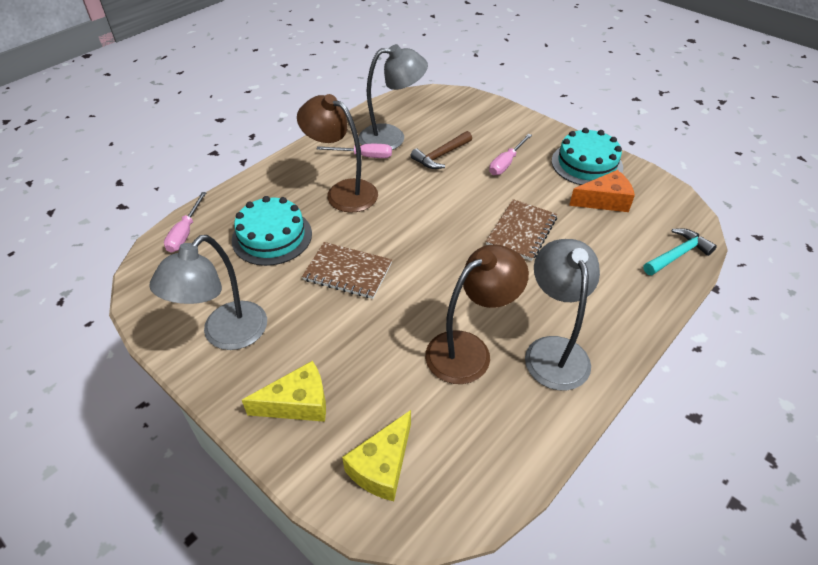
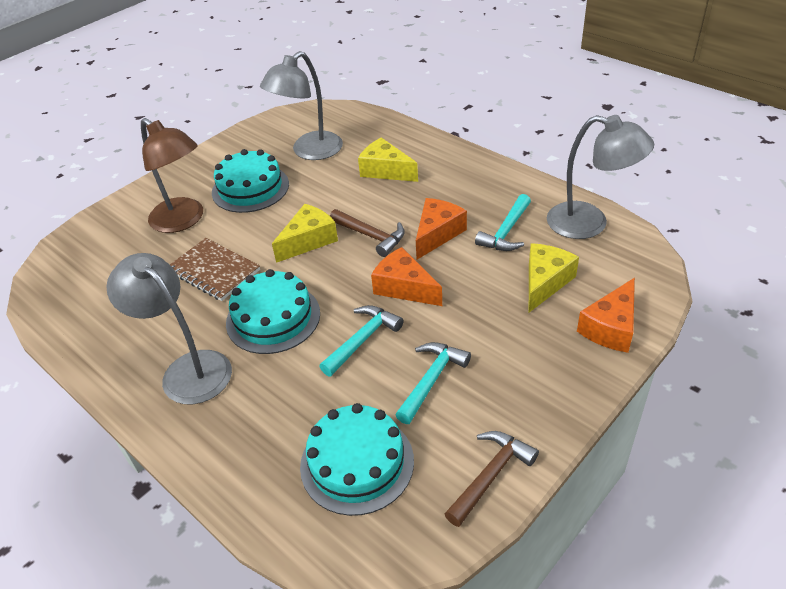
brown hammer: [410,131,472,169] = 1 -> [330,209,405,257] [445,431,539,527] = 2
brown lamp: [297,94,378,213] [425,244,529,384] = 2 -> [141,118,203,233] = 1
brown notebook: [302,242,392,299] [486,199,557,261] = 2 -> [170,238,260,301] = 1
orange cheese: [569,170,635,212] = 1 -> [371,247,442,306] [416,198,467,259] [577,278,635,353] = 3
pink screwdriver: [164,192,206,253] [317,144,392,158] [489,134,532,175] = 3 -> none = 0
turquoise cake: [232,196,312,266] [552,128,623,185] = 2 -> [212,149,289,213] [226,269,320,354] [300,403,414,516] = 3
turquoise hammer: [643,228,717,275] = 1 -> [319,305,404,376] [395,342,471,424] [475,194,531,251] = 3
yellow cheese: [242,361,326,422] [342,410,411,501] = 2 -> [272,204,338,263] [358,137,418,182] [529,243,579,312] = 3

